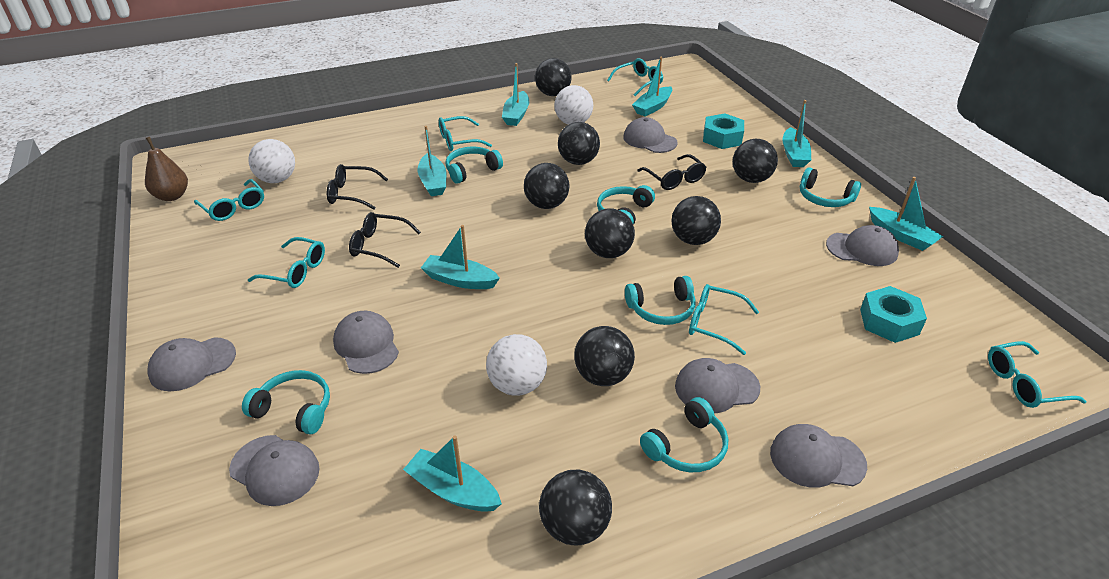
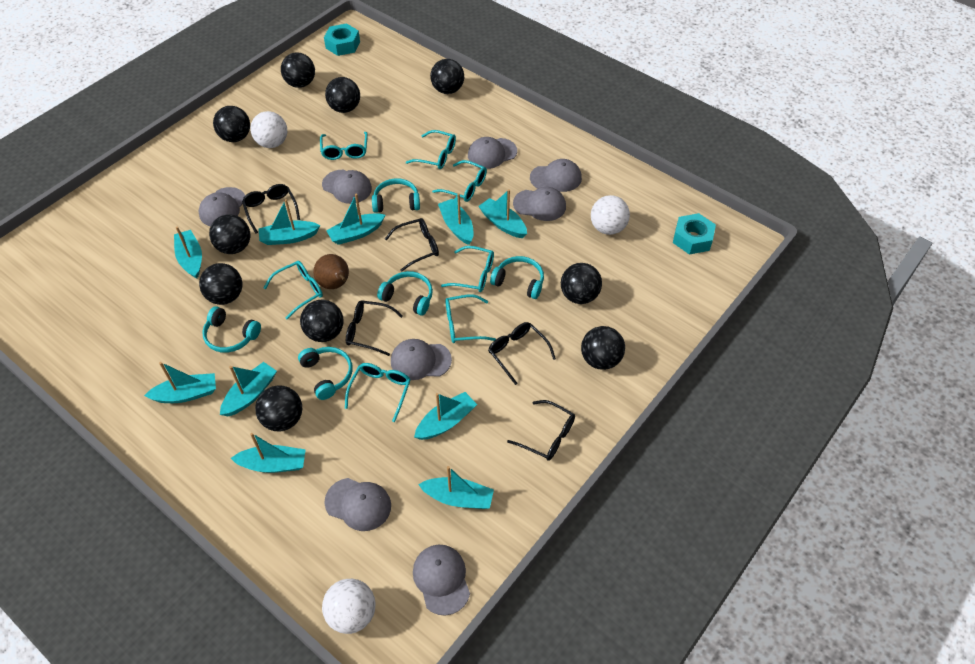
black ball: [524,163,570,209] [535,58,572,96] [539,470,612,546] [558,122,600,165] [574,326,635,386] [585,208,635,258] [671,196,721,245] [733,139,778,183] = 8 -> [199,263,242,305] [209,214,251,254] [213,106,250,142] [255,385,302,431] [281,52,315,88] [300,299,344,342] [325,77,360,113] [430,59,464,94] [561,263,602,304] [581,326,625,370] = 10
black glasses: [327,164,388,210] [349,212,421,268] [637,154,707,190] = 3 -> [242,184,300,234] [346,300,403,356] [385,218,439,272] [488,322,556,385] [507,400,575,461] = 5
grey cap: [148,337,236,391] [229,435,320,506] [333,311,399,374] [623,117,678,153] [675,358,760,413] [770,424,867,488] [826,225,899,266] = 7 -> [199,187,245,226] [322,170,372,204] [324,478,391,531] [391,339,452,380] [413,545,470,616] [468,137,517,169] [513,187,566,221] [530,159,582,192] = 8
turquoise boat: [403,436,502,512] [418,126,446,196] [421,225,500,289] [502,63,529,126] [632,57,672,117] [782,100,811,167] [869,177,943,251] = 7 -> [144,362,216,403] [174,226,202,279] [220,362,277,416] [231,433,306,473] [259,199,321,245] [326,194,385,245] [414,392,477,440] [418,466,494,509] [438,193,474,245] [478,189,527,238] = 10
turquoise glasses: [194,179,264,221] [248,237,325,288] [439,116,492,151] [607,58,663,96] [689,284,759,355] [988,341,1087,408] = 6 -> [264,261,323,319] [320,132,368,160] [345,363,411,422] [406,130,456,169] [432,160,487,202] [441,246,494,292] [445,294,496,343] = 7
turquoise headphones: [242,370,330,434] [445,147,503,184] [597,185,655,225] [625,276,696,325] [640,397,728,472] [800,167,861,207] = 6 -> [202,306,261,353] [298,347,352,400] [372,178,420,213] [377,271,433,316] [490,256,544,299] = 5

